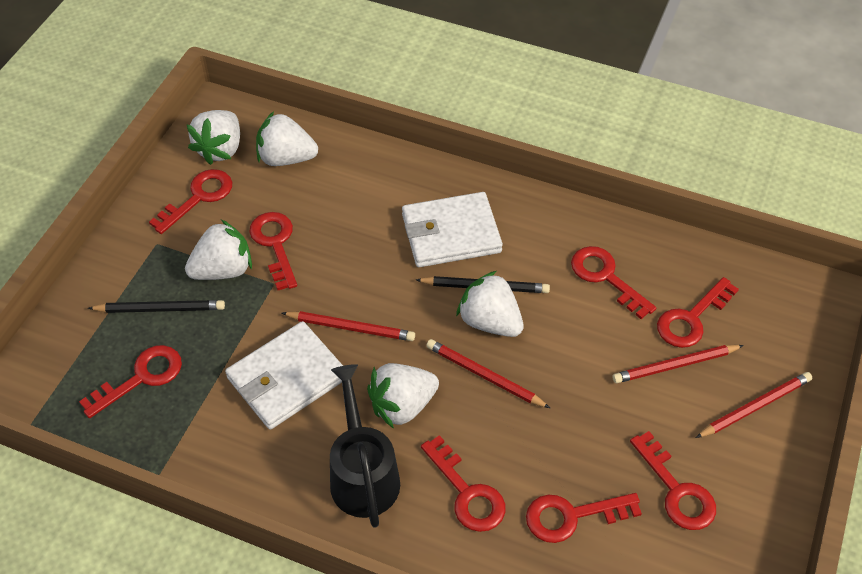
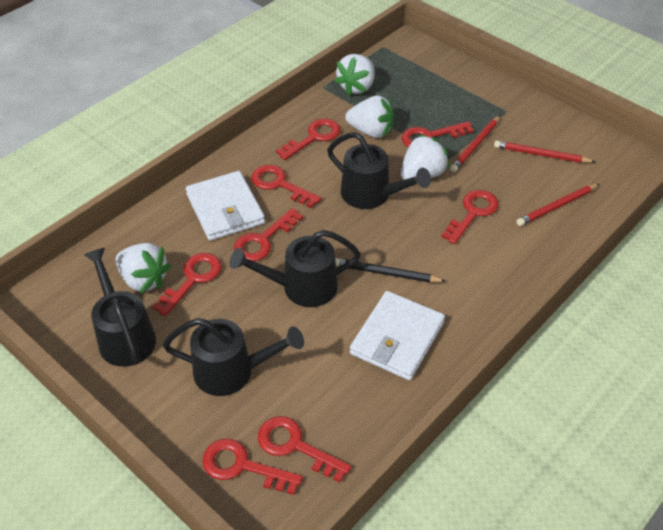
black pencil: [88,300,225,313] [416,276,550,293] = 2 -> [335,258,446,283] = 1
black watering can: [330,364,400,528] = 1 -> [84,248,156,367] [163,318,304,396] [230,230,361,307] [327,132,431,209] = 4
red pencil: [282,311,415,341] [426,339,550,408] [613,345,744,383] [696,372,812,438] = 4 -> [450,116,500,172] [494,141,595,163] [516,184,599,226] = 3
white strawberry: [185,219,252,280] [186,110,240,165] [256,111,318,166] [367,363,439,429] [456,271,524,337] = 5 -> [116,243,171,294] [334,54,375,96] [346,95,394,138] [400,134,450,180] = 4

